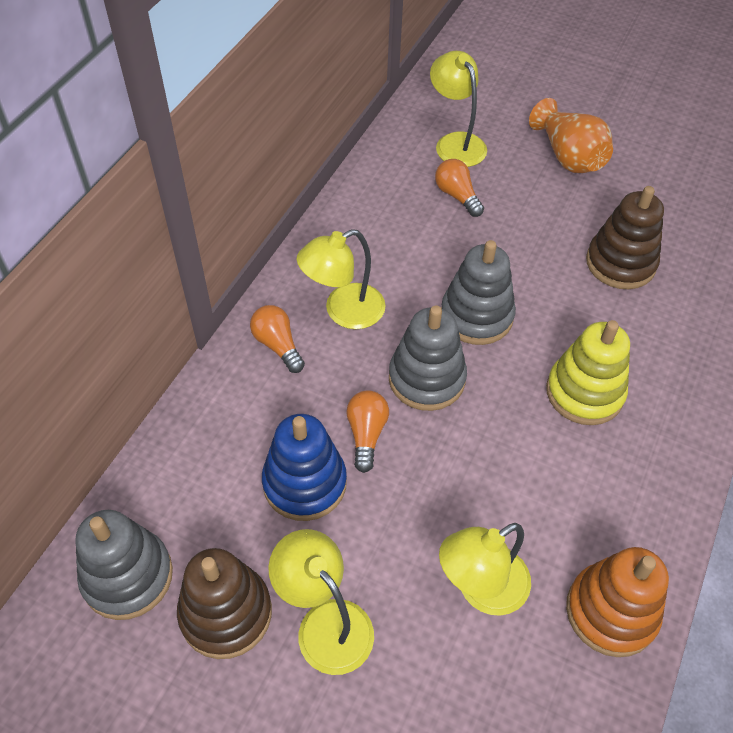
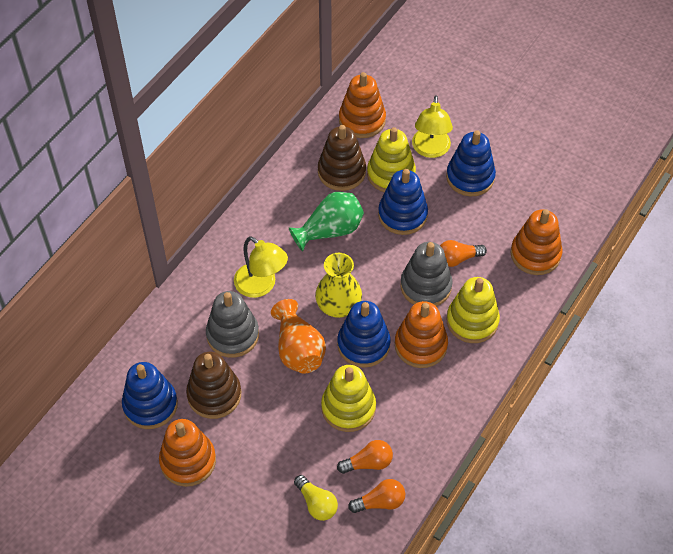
blue stacking toy: [262,414,347,521] = 1 -> [122,362,178,429] [337,301,391,368] [378,169,428,235] [446,130,496,196] = 4
green vase: none = 0 -> [289,192,364,252] = 1
grey stacking toy: [75,510,173,620] [389,305,467,411] [441,240,516,345] = 3 -> [206,291,259,358] [401,242,452,306] = 2
orange stacking toy: [566,547,669,657] = 1 -> [159,419,216,487] [339,72,386,138] [395,301,448,368] [510,209,563,275] = 4
yellow lamp: [268,529,374,675] [297,229,386,329] [430,51,487,167] [439,523,531,616] = 4 -> [234,236,288,298] [412,96,453,158] = 2
yellow light bulb: none = 0 -> [294,475,338,521] = 1
yellow stacking toy: [546,320,630,425] = 1 -> [321,365,376,432] [367,127,416,192] [446,277,500,343] = 3
yellow vase: none = 0 -> [315,253,362,318] = 1

